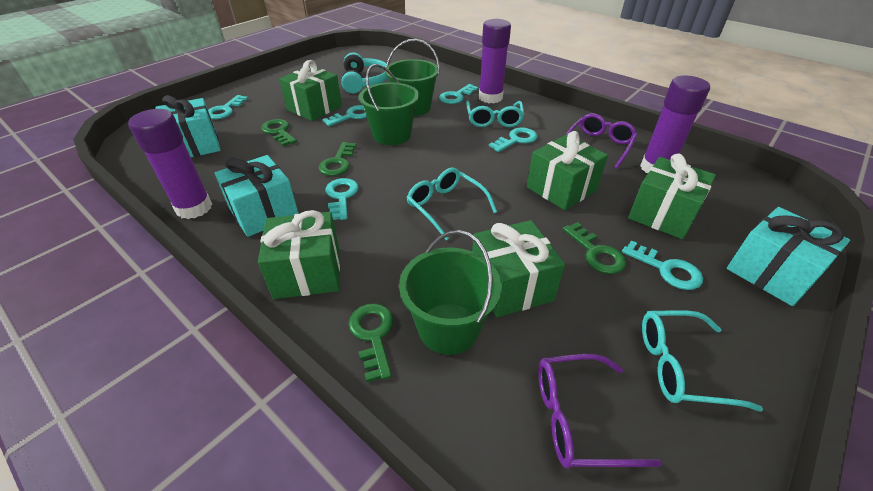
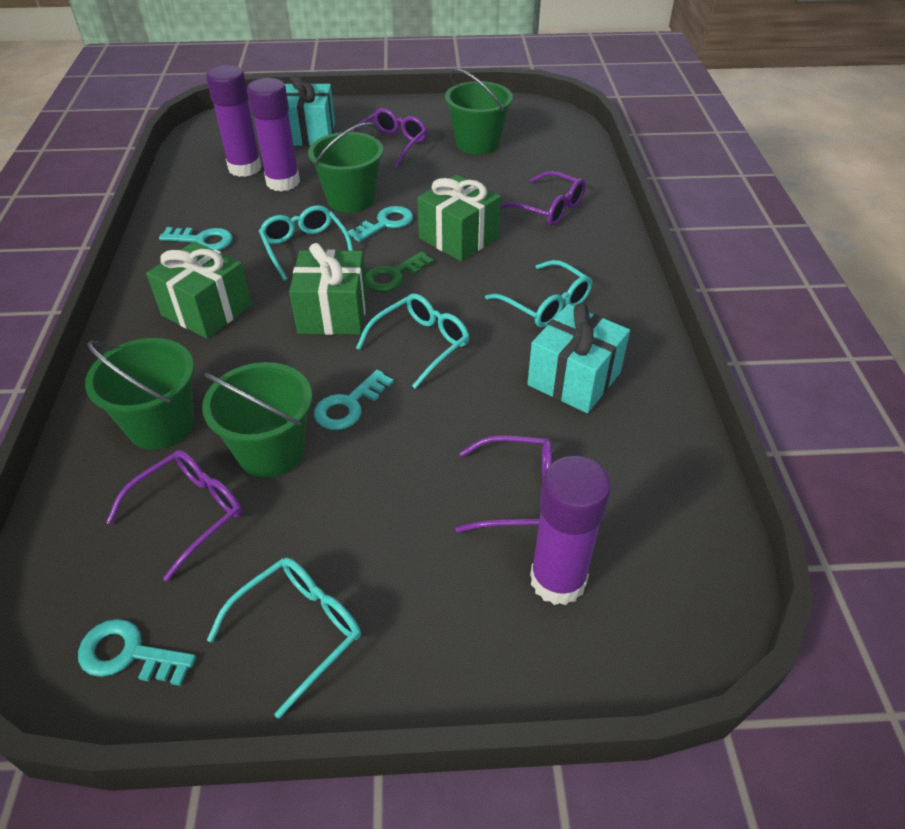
green bucket: [359,64,419,145] [385,39,440,116] [399,230,502,355] = 3 -> [85,338,195,450] [202,362,312,478] [308,122,383,213] [445,69,513,154] = 4
green gift: [258,210,340,299] [279,60,342,121] [472,220,565,317] [527,131,608,210] [628,154,716,239] = 5 -> [146,241,252,339] [289,243,367,335] [417,175,501,261] = 3
green key: [261,119,297,146] [319,142,357,176] [349,303,394,382] [563,222,626,274] = 4 -> [365,251,434,292] = 1
purple glasses: [538,354,662,469] [566,113,638,169] = 2 -> [106,450,242,581] [351,108,427,168] [455,435,552,532] [500,171,586,226] = 4
turquoise gift: [156,95,221,157] [214,155,299,237] [727,207,850,306] = 3 -> [285,75,335,146] [527,303,630,413] = 2
turquoise glasses: [407,168,497,240] [466,100,524,127] [642,310,763,412] = 3 -> [207,557,361,719] [259,205,353,281] [356,293,469,389] [485,260,593,328] = 4
turquoise headphones: [341,52,388,93] = 1 -> none = 0
turquoise key: [208,95,248,119] [322,105,367,126] [326,178,359,220] [439,84,479,104] [489,128,537,152] [622,240,703,290] = 6 -> [78,619,196,686] [159,227,233,250] [314,370,394,430] [348,206,413,242] = 4

